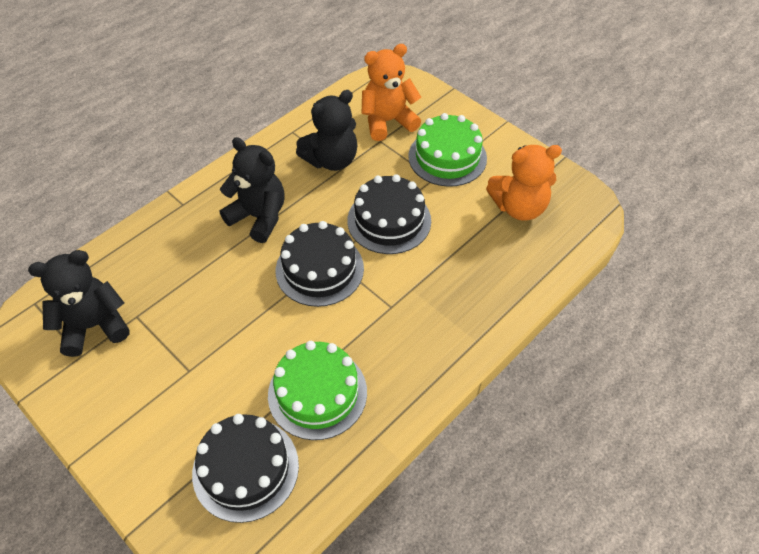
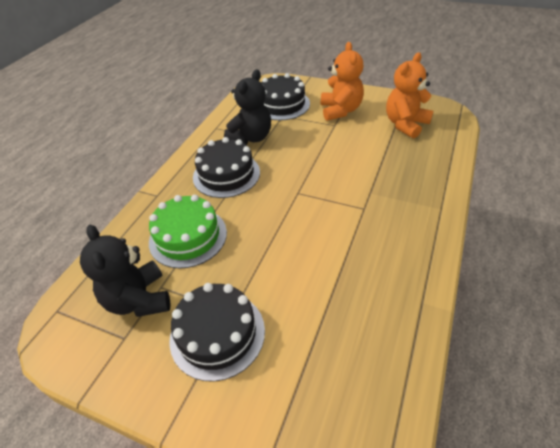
black teddy bear: [28,250,130,357] [220,137,285,243] [296,90,358,171] = 3 -> [80,225,170,317] [224,69,271,145] = 2
green cake: [268,341,367,440] [408,113,487,187] = 2 -> [149,195,227,268] = 1

